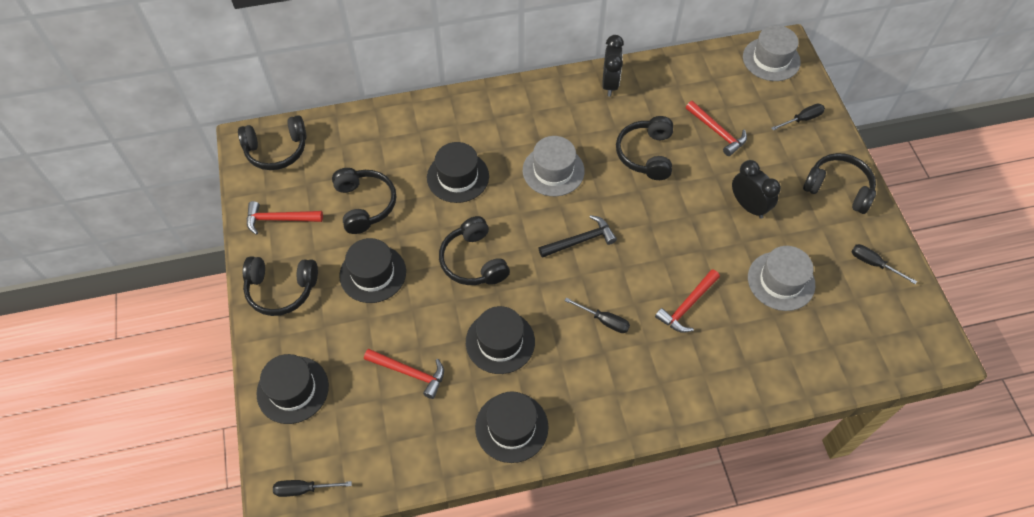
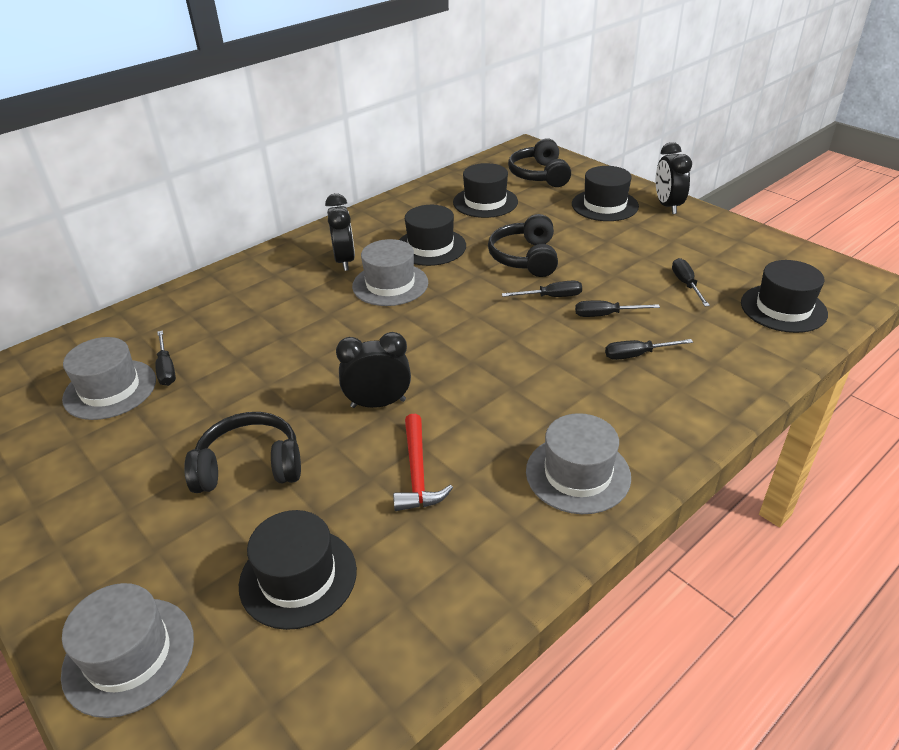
black clock: [602,35,624,97] [732,160,781,219] = 2 -> [325,193,355,271] [336,332,411,408] [656,142,692,214] = 3
black hammer: [539,215,617,258] = 1 -> none = 0
black headphones: [238,115,307,170] [243,256,318,316] [332,168,396,234] [439,216,510,285] [616,116,673,180] [803,153,876,214] = 6 -> [184,412,301,493] [488,214,558,277] [508,138,571,187] = 3
black screwdriver: [273,480,352,497] [565,297,630,333] [771,104,825,131] [851,244,917,285] = 4 -> [155,331,176,386] [502,280,582,297] [575,301,660,317] [605,339,693,360] [672,258,710,306] = 5
grey hat: [523,136,585,196] [743,25,801,81] [748,246,815,311] = 3 -> [61,583,194,718] [62,337,156,420] [352,239,428,306] [526,413,631,514] = 4
red hammer: [247,201,323,235] [364,349,444,399] [655,269,720,333] [686,101,747,156] = 4 -> [393,414,453,511] = 1

